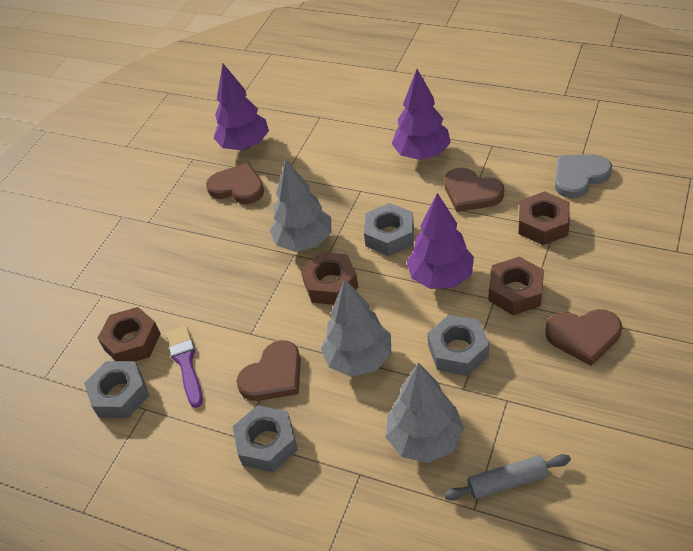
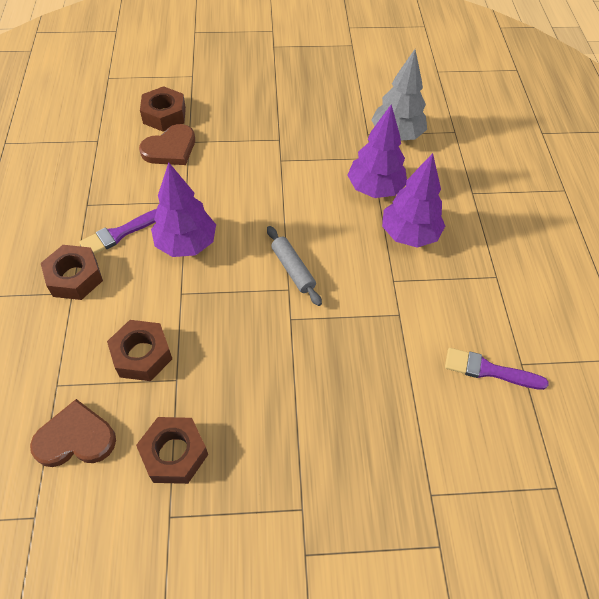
brown heart: [206,162,264,204] [237,340,301,401] [444,168,504,212] [545,309,622,366] = 4 -> [30,399,116,467] [139,124,195,165] = 2
grey heart: [555,155,612,198] = 1 -> none = 0
grey nut: [84,361,149,418] [233,405,298,472] [364,203,414,256] [427,315,489,376] = 4 -> none = 0
grey tree: [270,159,331,252] [321,279,391,377] [385,363,464,463] = 3 -> [372,49,427,141] = 1
purple brush: [166,326,203,408] = 1 -> [79,209,157,254] [445,348,549,390] = 2

